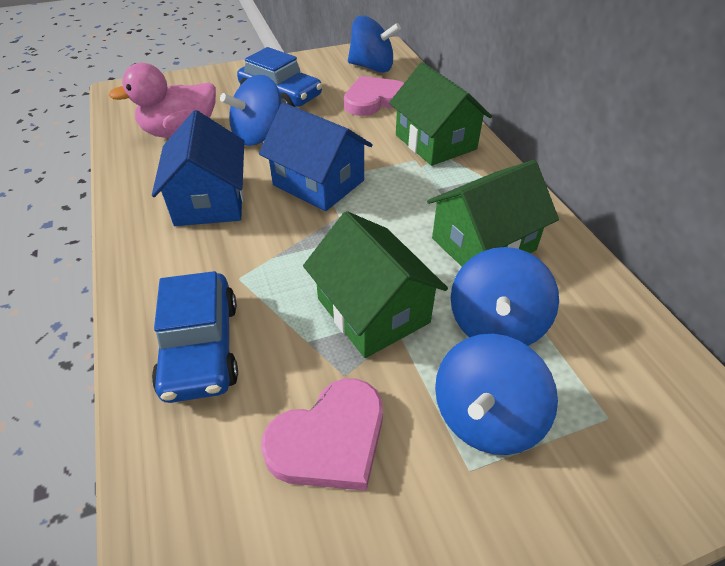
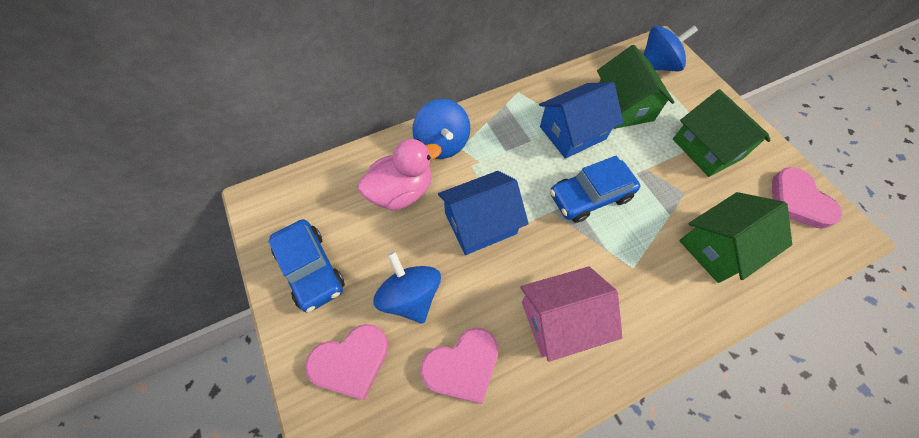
blue spinning top: [220,75,281,146] [348,15,401,73] [435,334,558,455] [451,247,559,346] = 4 -> [373,251,441,324] [412,99,470,159] [643,25,698,71] = 3
pink heart: [261,378,383,491] [344,76,404,116] = 2 -> [305,324,389,400] [420,328,498,404] [772,167,842,229] = 3
pink house: none = 0 -> [520,266,622,362] = 1

